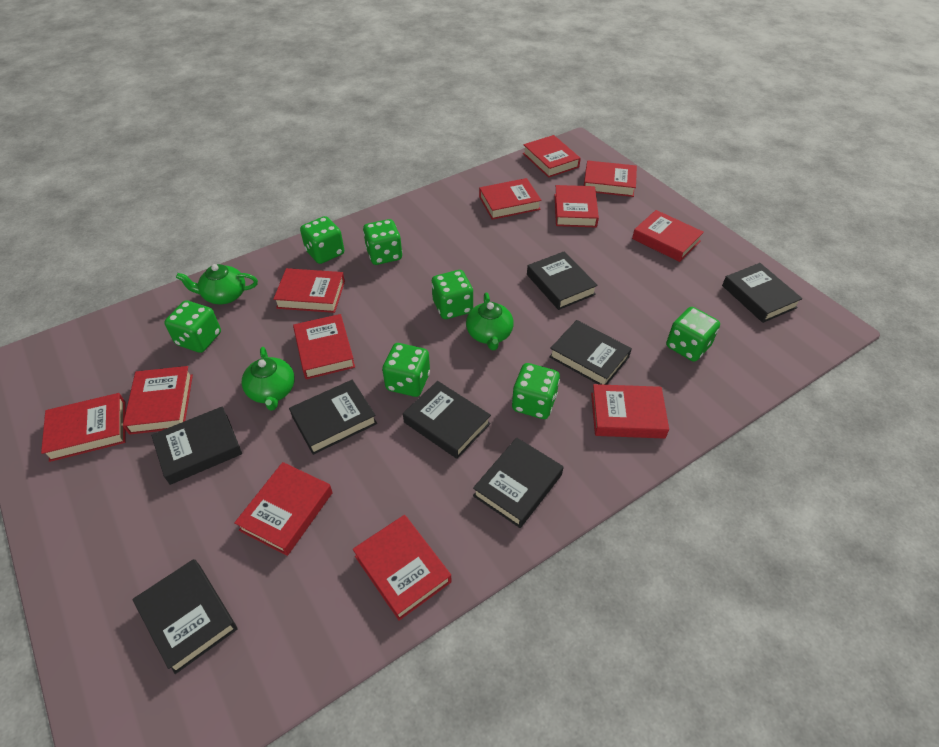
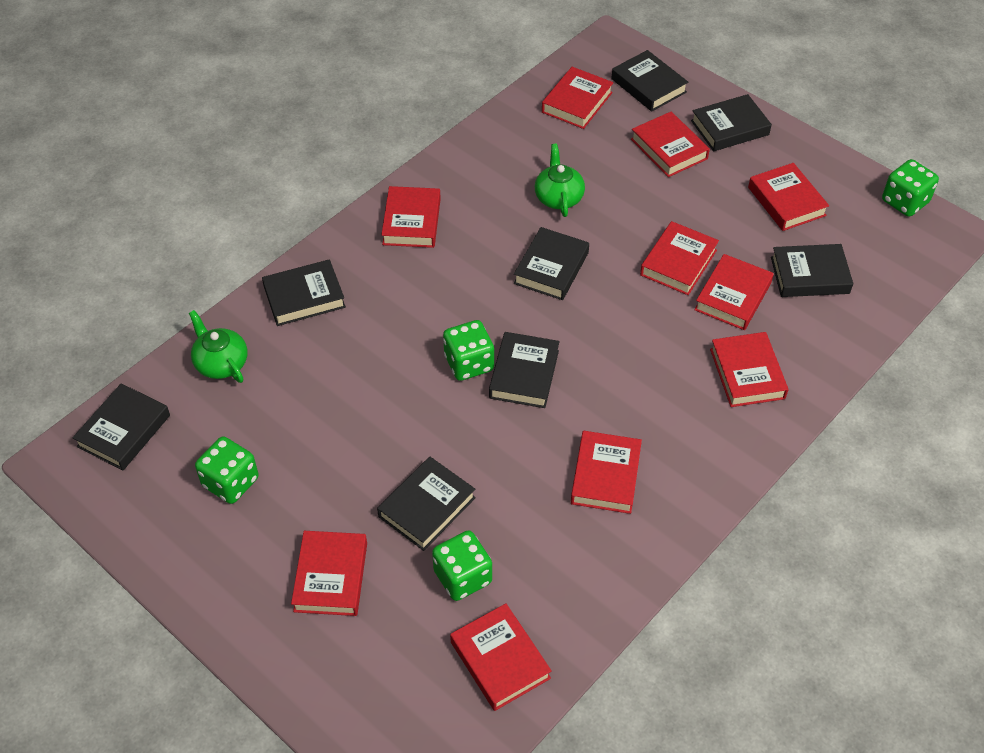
green dice: [164,301,221,353] [300,216,344,264] [363,219,402,265] [382,343,430,397] [432,270,473,319] [512,363,560,419] [666,307,720,362] = 7 -> [195,436,259,504] [432,530,492,601] [443,320,494,381] [882,159,939,217] = 4
green teapot: [176,264,258,304] [242,347,295,411] [466,292,514,350] = 3 -> [189,310,247,383] [535,144,585,217] = 2
red book: [41,393,125,462] [123,366,193,435] [234,462,333,556] [273,268,345,313] [293,314,355,379] [353,515,452,621] [479,178,541,220] [523,135,581,178] [554,185,599,227] [584,160,637,197] [591,384,669,439] [632,210,704,262] = 12 -> [291,531,367,616] [381,186,441,248] [450,603,552,711] [542,67,613,129] [571,431,642,514] [631,112,710,177] [640,221,719,295] [694,254,774,330] [710,332,789,407] [748,163,829,231] = 10

